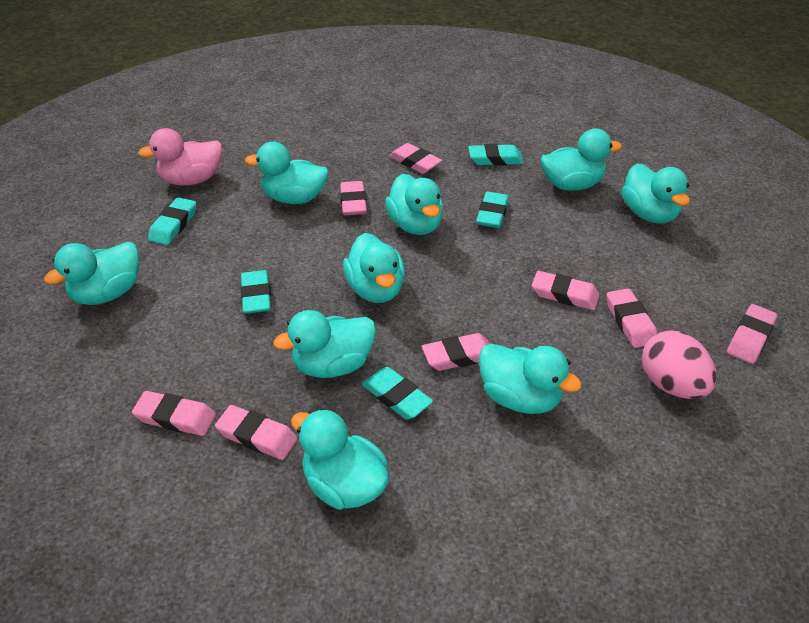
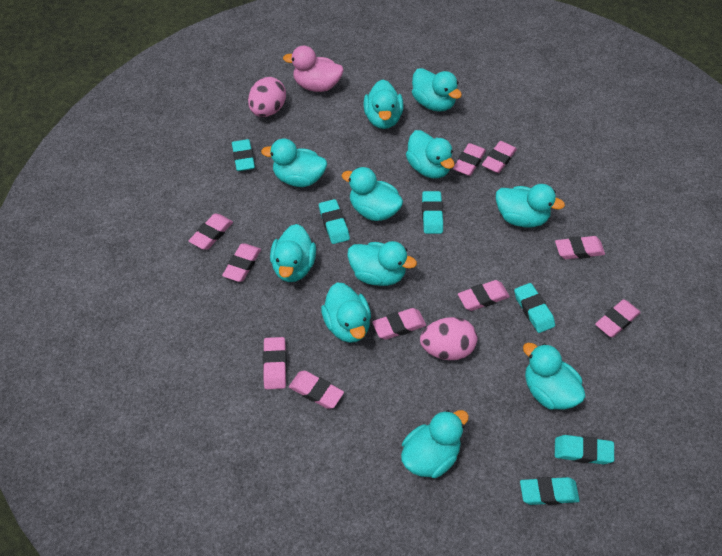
pink egg: [642,331,717,399] = 1 -> [248,77,286,117] [420,317,477,360] = 2
pink eraser: [132,391,216,436] [215,405,298,460] [340,181,367,215] [389,143,442,174] [422,333,490,371] [532,271,599,310] [607,288,657,348] [727,304,777,364] = 8 -> [189,213,233,250] [222,243,261,282] [263,337,287,389] [289,371,344,409] [372,308,426,340] [453,143,486,176] [458,280,510,311] [482,141,517,173] [555,236,605,259] [595,299,641,337] = 10
turquoise duck: [44,242,139,305] [245,142,329,204] [273,310,376,378] [291,409,389,510] [343,233,405,303] [385,174,443,235] [479,344,582,414] [541,128,622,191] [621,163,690,224] = 9 -> [261,139,327,187] [270,224,316,282] [321,283,371,343] [342,167,403,221] [347,241,417,286] [364,80,403,129] [401,410,469,478] [406,130,455,178] [412,68,462,112] [496,184,565,227] [523,343,586,410] = 11
turquoise eraser: [148,197,196,245] [241,270,271,314] [362,367,433,419] [468,144,523,166] [476,192,509,228] = 5 -> [232,139,255,171] [319,199,350,244] [422,191,443,234] [514,283,555,333] [520,477,580,505] [555,435,614,464] = 6

